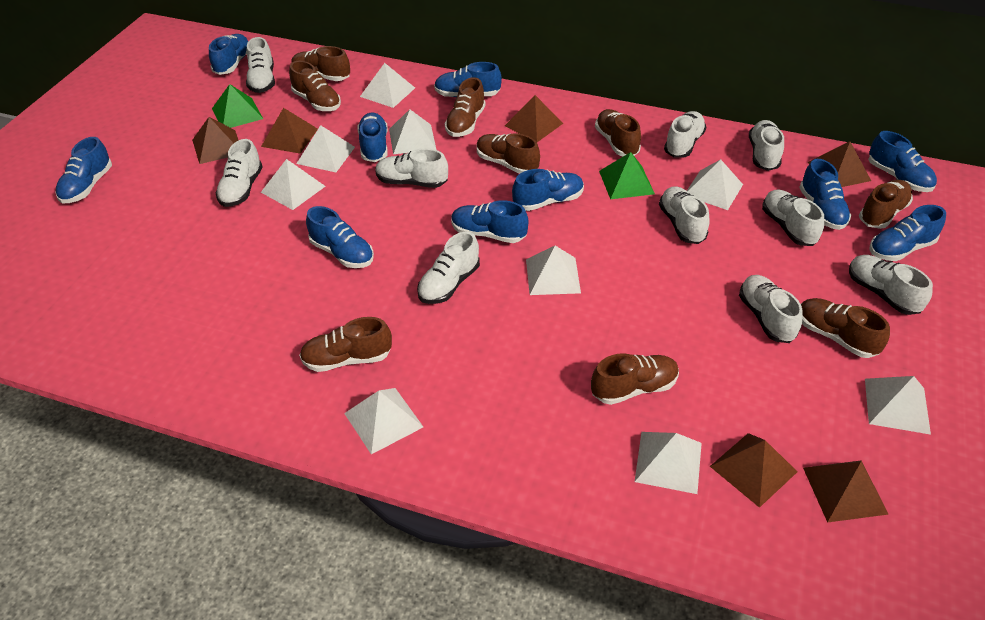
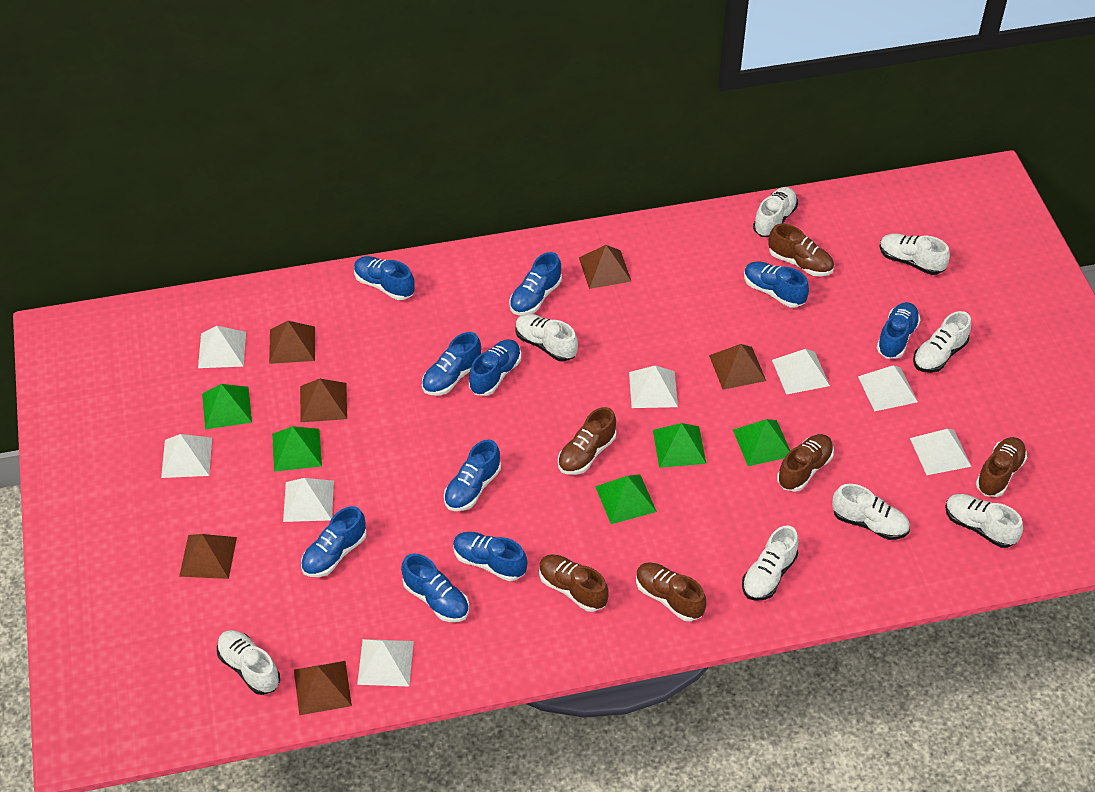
brown shoe: [289,61,341,111] [291,46,350,81] [299,317,392,372] [445,77,485,137] [477,133,540,174] [591,353,679,405] [595,109,641,156] [801,298,890,358] [859,180,913,229] = 9 -> [539,554,608,612] [558,407,616,475] [636,562,706,621] [768,224,834,276] [777,434,834,492] [976,437,1027,497] = 6
green pyramid: [212,84,263,128] [599,152,655,199] = 2 -> [202,384,252,429] [272,426,322,472] [595,474,657,524] [653,423,706,468] [733,419,790,466] = 5
white pyramid: [261,159,325,210] [296,125,355,172] [344,388,423,454] [360,63,415,108] [389,109,437,154] [526,246,581,295] [635,432,702,494] [687,159,743,210] [865,376,931,435] = 9 -> [161,434,212,478] [198,326,246,368] [283,478,334,522] [357,639,414,686] [629,366,678,408] [772,349,830,395] [858,365,918,411] [910,429,972,475] = 8
white shoe: [215,139,263,207] [246,37,275,93] [375,148,448,188] [417,232,480,304] [659,186,710,244] [664,111,706,157] [739,275,803,343] [749,120,784,171] [762,189,824,246] [849,255,933,315] = 10 -> [217,630,280,695] [515,314,578,361] [742,525,799,601] [753,187,798,237] [832,484,910,540] [879,233,950,275] [913,311,971,373] [945,494,1023,548] = 8

